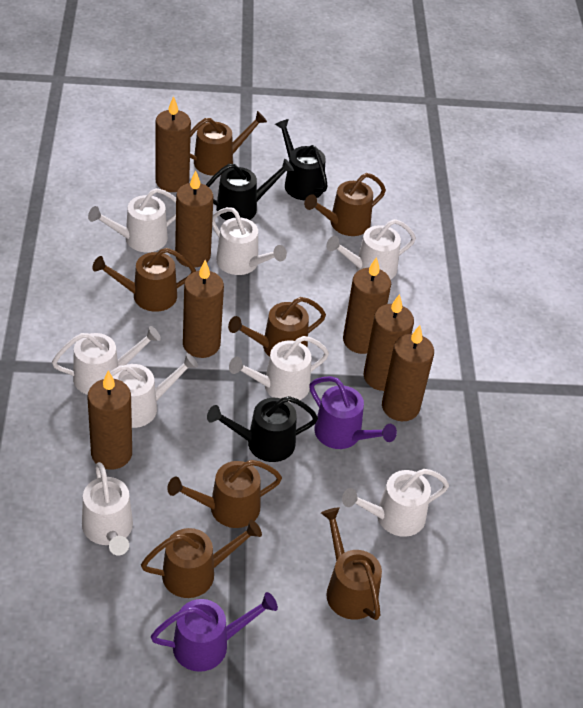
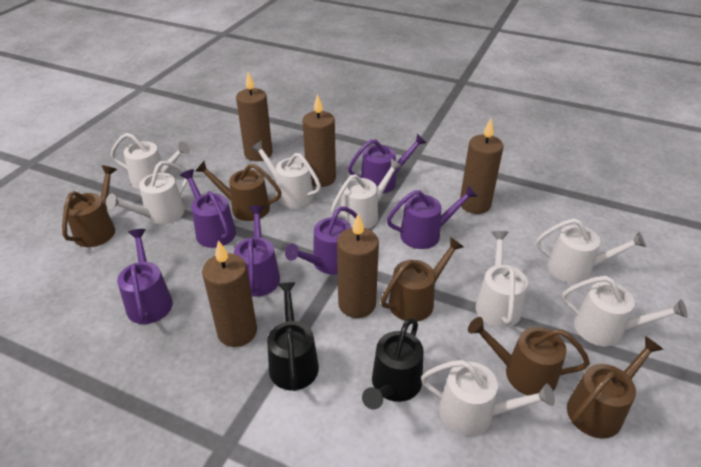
black watering can: [206,159,294,220] [207,396,318,462] [275,119,328,200] = 3 -> [267,282,319,391] [362,318,423,410] = 2
brown candle: [88,371,132,469] [155,96,191,192] [175,170,213,268] [183,260,224,358] [343,257,391,354] [364,294,414,391] [382,325,434,421] = 7 -> [202,240,257,347] [236,72,273,161] [303,94,336,187] [337,213,379,318] [460,119,504,214] = 5
brown watering can: [92,248,196,312] [141,520,262,598] [167,460,282,528] [190,111,267,176] [228,297,326,357] [304,173,386,236] [321,508,382,620] = 7 -> [62,165,117,247] [195,161,281,221] [381,237,464,322] [468,317,590,395] [567,336,664,439] = 5
purple watering can: [151,592,278,672] [309,376,397,449] = 2 -> [117,229,173,324] [180,169,236,248] [234,206,280,297] [285,207,357,274] [348,133,426,193] [386,185,478,249] = 6

